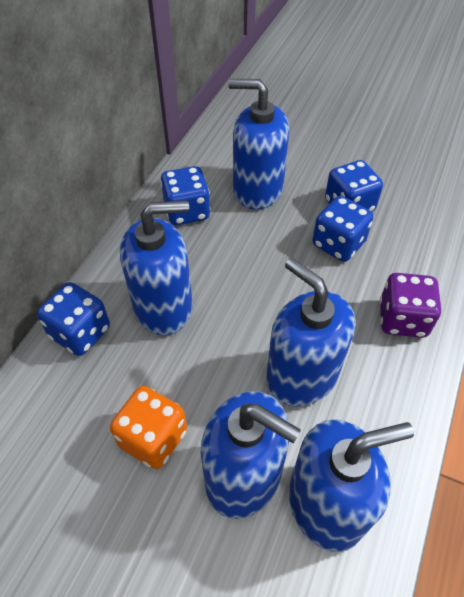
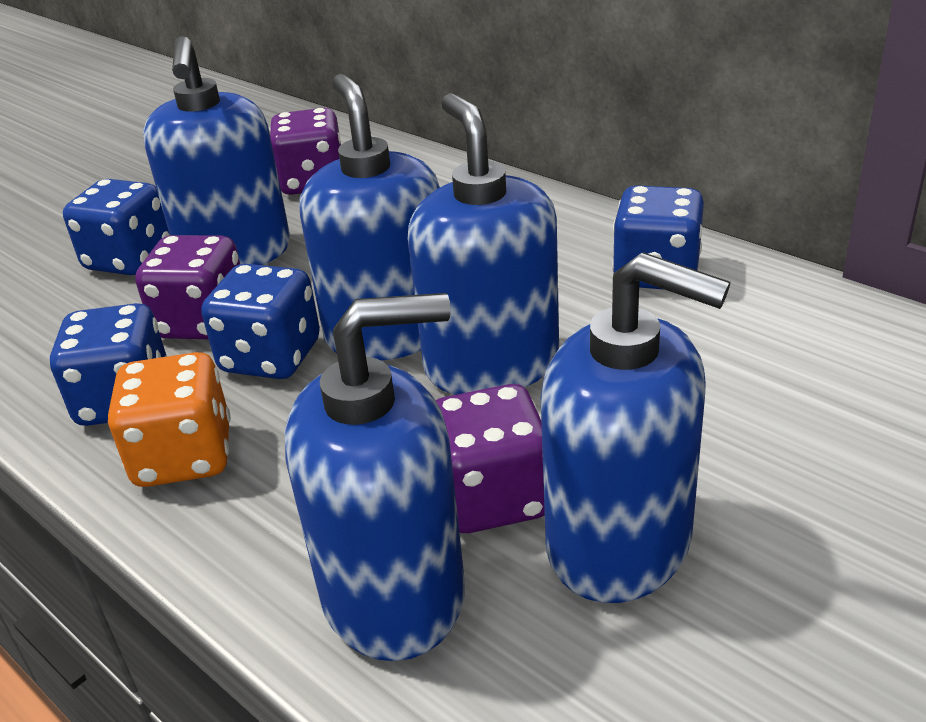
purple dice: [380,273,441,338] = 1 -> [135,235,240,339] [270,108,341,195] [436,384,545,533] = 3

